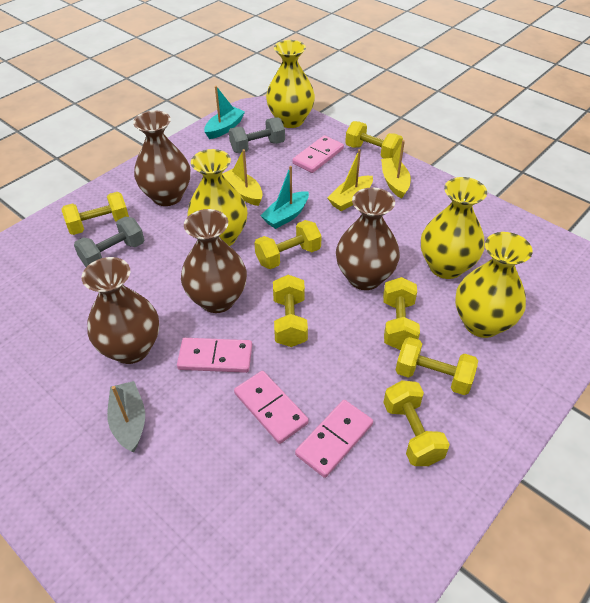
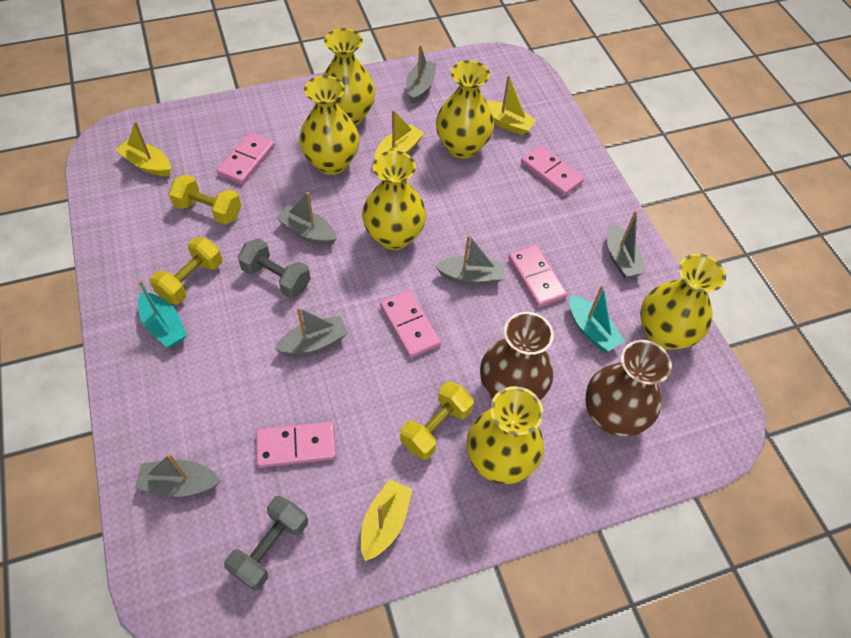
brown vase: [82,257,159,364] [133,111,191,206] [181,209,247,313] [336,187,400,290] = 4 -> [480,312,554,400] [585,340,672,436] = 2
grey boat: [107,381,145,452] = 1 -> [135,454,221,497] [274,307,348,356] [276,192,337,245] [406,44,437,104] [435,235,504,285] [607,211,646,278] = 6
pink domino: [177,338,252,373] [234,371,309,444] [292,135,344,173] [295,400,373,478] = 4 -> [217,132,275,184] [256,421,336,468] [380,290,441,358] [508,245,567,307] [521,145,584,196] = 5
yellow boat: [222,149,263,206] [327,149,373,211] [381,140,411,199] = 3 -> [116,121,171,176] [361,479,413,561] [375,110,424,159] [486,75,536,135] = 4
yellow dumbbell: [62,192,129,235] [254,220,322,269] [273,275,308,347] [345,121,403,159] [383,277,420,350] [383,380,450,466] [396,337,478,395] = 7 -> [150,237,223,304] [168,174,241,225] [400,381,474,460] = 3
yellow vase: [187,149,247,246] [266,40,315,128] [421,177,487,279] [455,232,533,338] = 4 -> [299,75,360,175] [323,28,376,126] [362,151,426,250] [436,60,494,159] [466,386,544,484] [640,254,726,350] = 6

